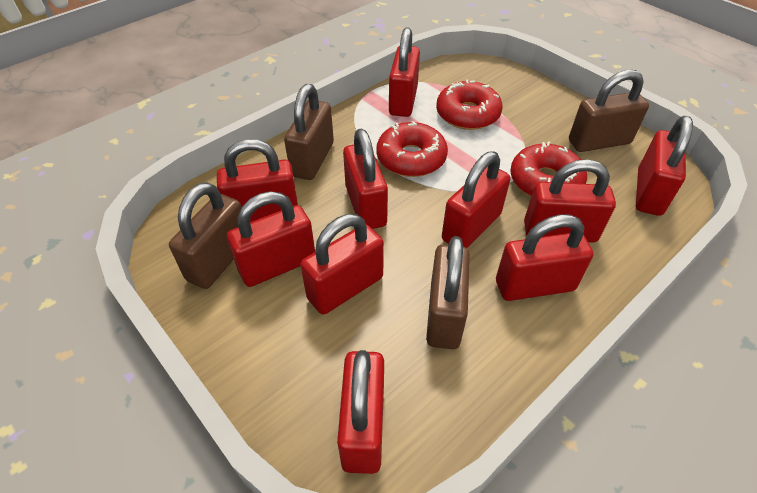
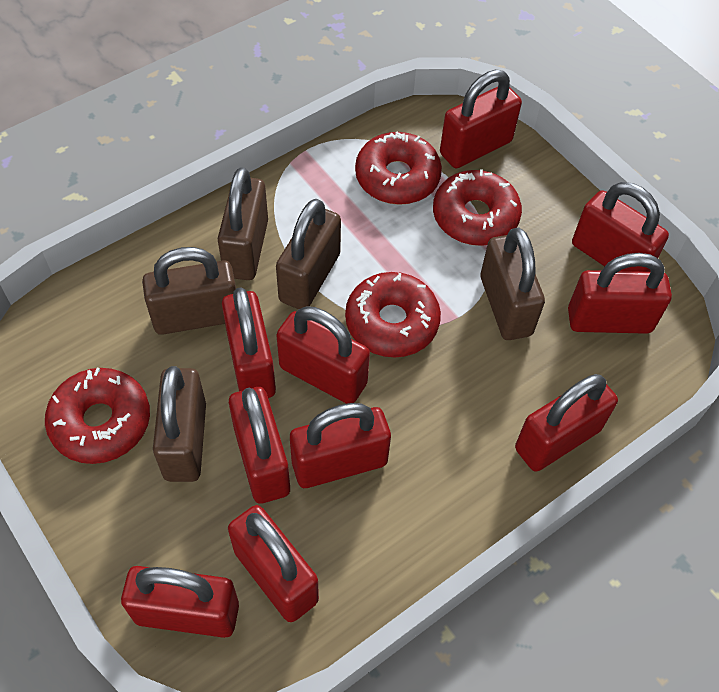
brown padlock: [169,182,242,289] [284,84,334,180] [426,236,470,349] [569,70,649,152] = 4 -> [142,247,236,335] [153,366,206,482] [218,167,268,280] [276,199,341,309] [480,228,545,340] = 5
red donut: [376,121,448,177] [436,79,503,130] [510,141,587,196] = 3 -> [45,368,150,464] [345,272,441,357] [355,132,442,205] [433,169,522,246] = 4

